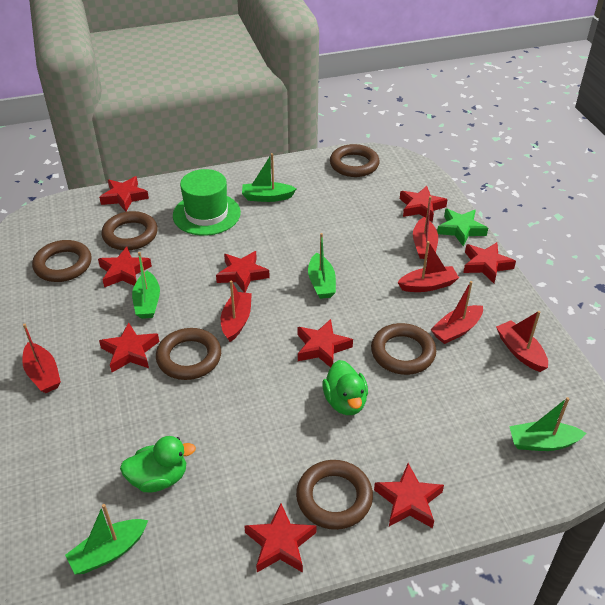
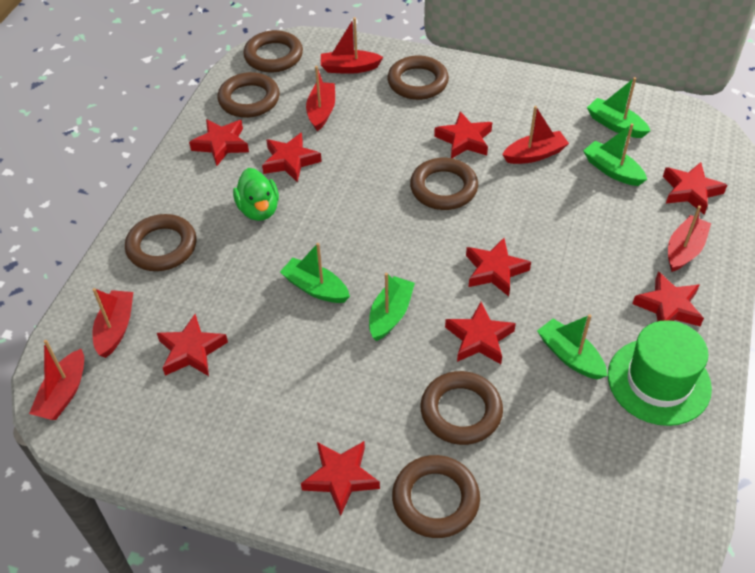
brown ring: [32,240,92,282] [102,211,158,250] [156,328,221,380] [296,460,373,530] [330,144,380,177] [371,323,436,375] = 6 -> [125,214,197,271] [218,72,280,118] [243,30,303,72] [388,55,449,100] [392,455,480,538] [410,158,478,210] [420,371,503,445] = 7
green duck: [120,436,196,492] [322,360,368,415] = 2 -> [233,168,279,221] = 1
green star: [437,209,488,246] = 1 -> none = 0

